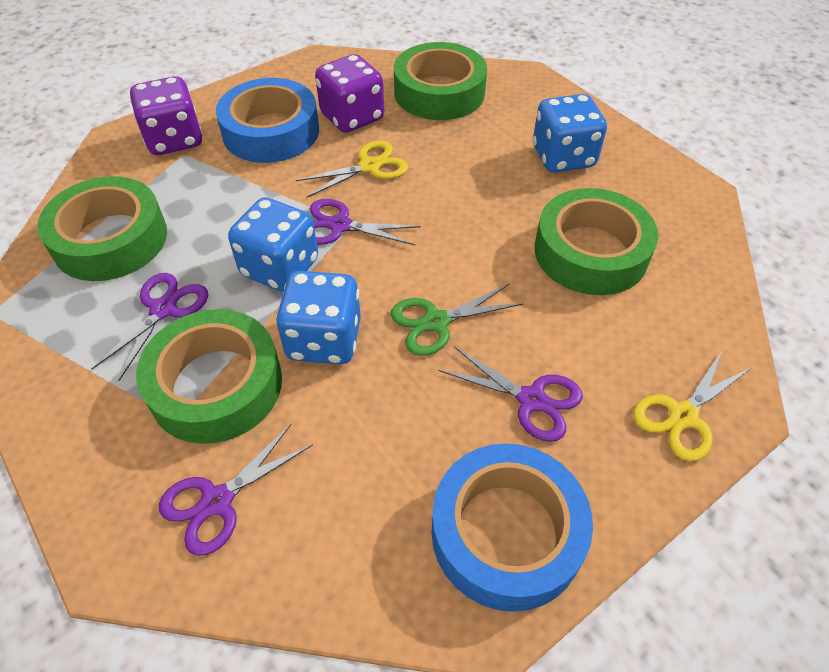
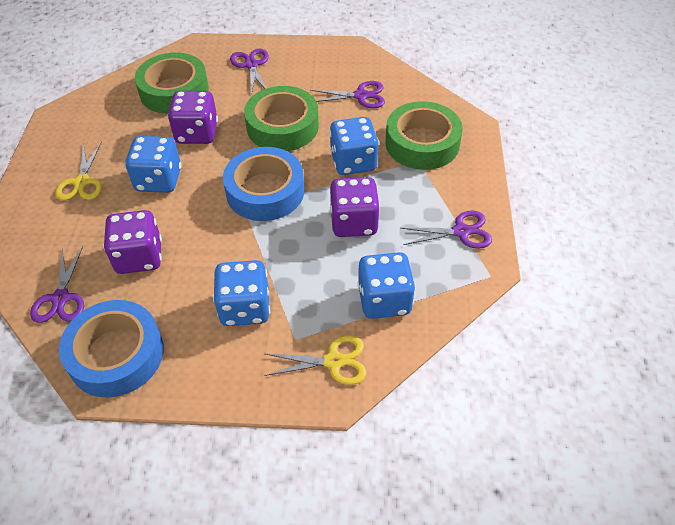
blue dice: [228,197,318,292] [276,271,361,364] [533,94,607,173] = 3 -> [125,136,182,193] [213,260,270,326] [329,117,379,175] [358,252,415,319] = 4
green scissors: [391,284,524,356] = 1 -> none = 0
green tape: [37,176,167,281] [136,309,282,444] [394,42,487,120] [535,188,658,295] = 4 -> [135,53,209,114] [244,86,319,151] [385,101,463,170] = 3
purple dice: [130,76,203,155] [315,54,384,133] = 2 -> [103,210,162,274] [168,91,218,144] [330,177,380,237] = 3

